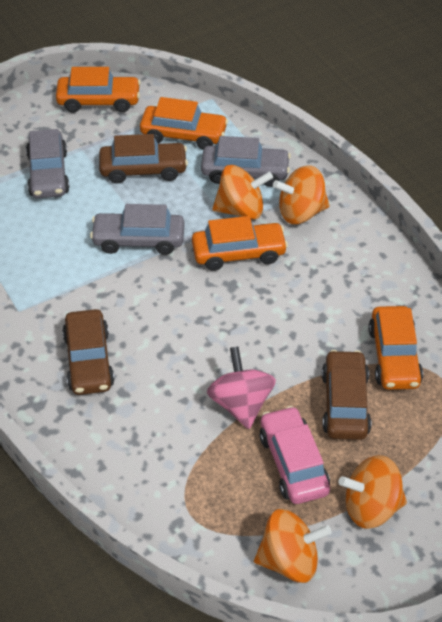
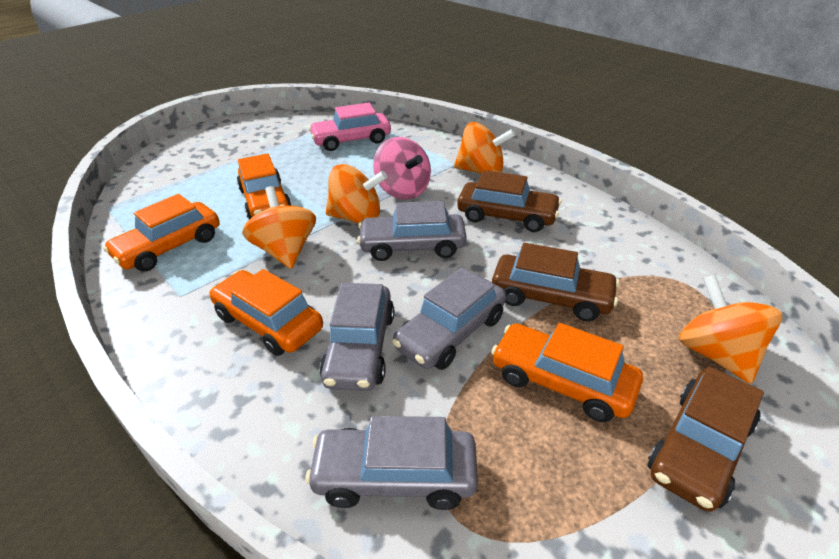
grey car: [26,129,70,198] [90,204,184,255] [201,136,291,187] = 3 -> [306,416,478,510] [320,283,394,391] [357,201,467,261] [392,267,506,370] = 4

